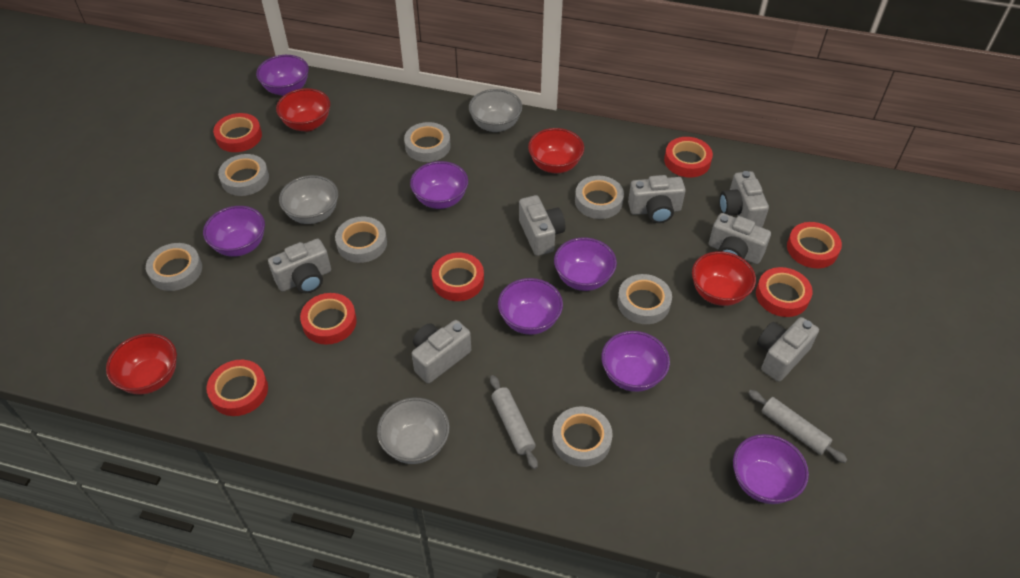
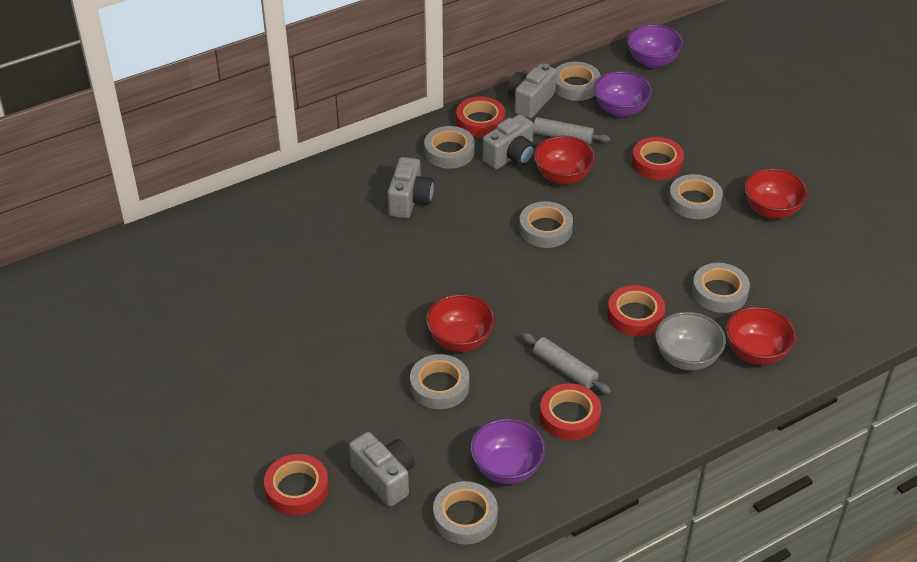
grey bowl: [279,175,338,224] [377,398,450,464] [469,89,522,132] = 3 -> [655,312,726,371] = 1
grey camera: [268,239,331,293] [412,320,471,383] [519,195,565,256] [628,175,686,223] [709,213,771,264] [719,171,769,227] [757,317,819,382] = 7 -> [349,432,415,507] [388,157,434,218] [483,114,536,169] [508,64,557,119] = 4
purple bowl: [203,206,265,257] [256,55,309,96] [410,161,468,209] [498,278,563,335] [554,237,617,291] [601,331,670,392] [733,434,809,504] = 7 -> [470,418,546,484] [594,71,652,117] [627,24,683,68] = 3
red tape: [206,360,268,416] [213,113,262,152] [300,293,357,345] [432,253,484,301] [664,137,713,178] [756,267,813,317] [787,222,842,268] = 7 -> [264,454,329,515] [456,97,505,137] [540,383,601,440] [607,285,665,336] [632,137,684,180] = 5

